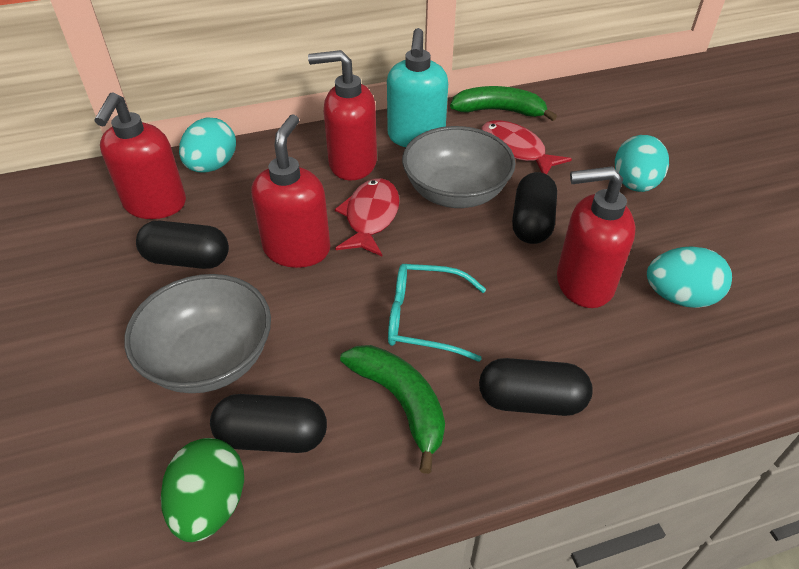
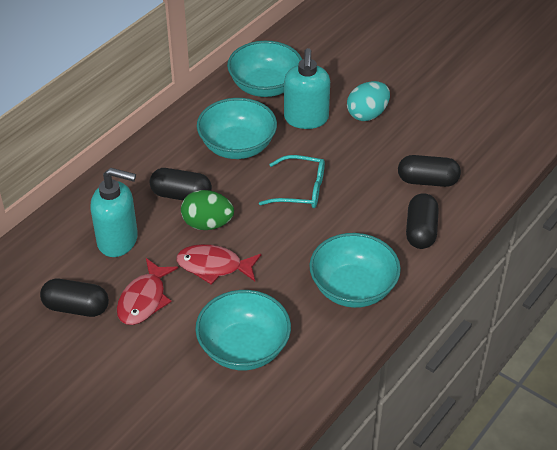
green banana: [340,345,445,474] [450,86,557,121] = 2 -> none = 0
grey bowl: [124,274,271,393] [402,126,515,208] = 2 -> none = 0
red soap dispenser: [94,92,186,219] [251,114,331,268] [308,50,377,180] [557,166,635,308] = 4 -> none = 0
turquoise bowl: none = 0 -> [195,290,291,370] [197,98,277,159] [227,41,302,97] [309,233,401,308] = 4
turquoise egg: [179,117,236,173] [615,135,669,192] [647,246,732,308] = 3 -> [347,81,390,121] = 1
turquoise soap dispenser: [387,28,448,147] = 1 -> [90,168,138,257] [284,48,330,129] = 2

